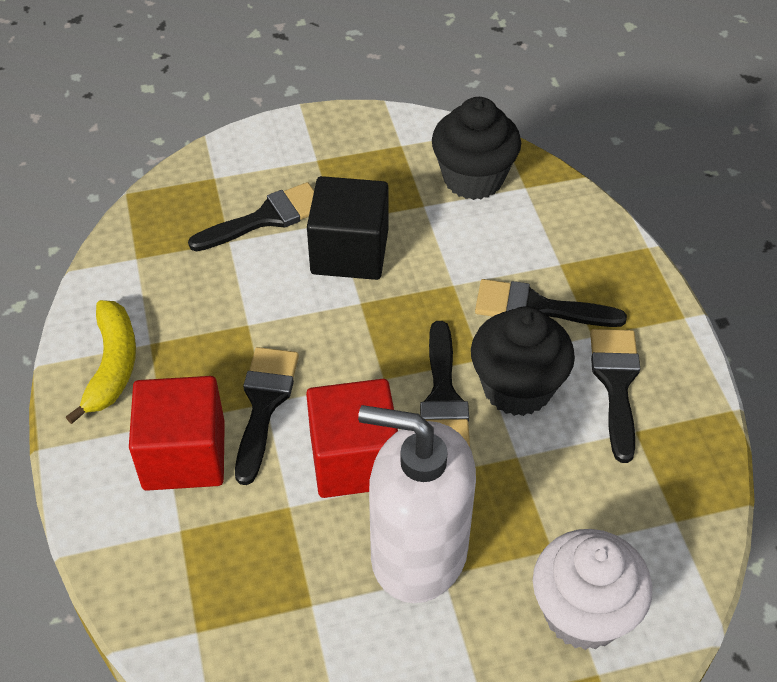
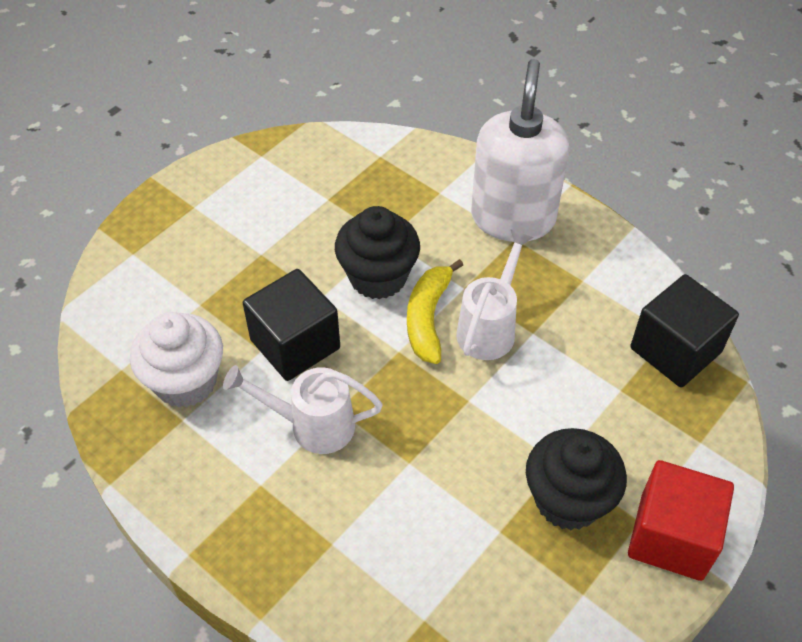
black brush: [188,182,314,251] [235,347,299,485] [420,321,470,447] [475,279,627,327] [590,329,640,463] = 5 -> none = 0
black cube: [307,176,388,280] = 1 -> [243,269,340,381] [630,274,739,387] = 2
red cube: [129,376,225,491] [306,379,398,498] = 2 -> [628,460,734,581] = 1
white watering can: none = 0 -> [223,365,383,454] [456,229,533,360] = 2

